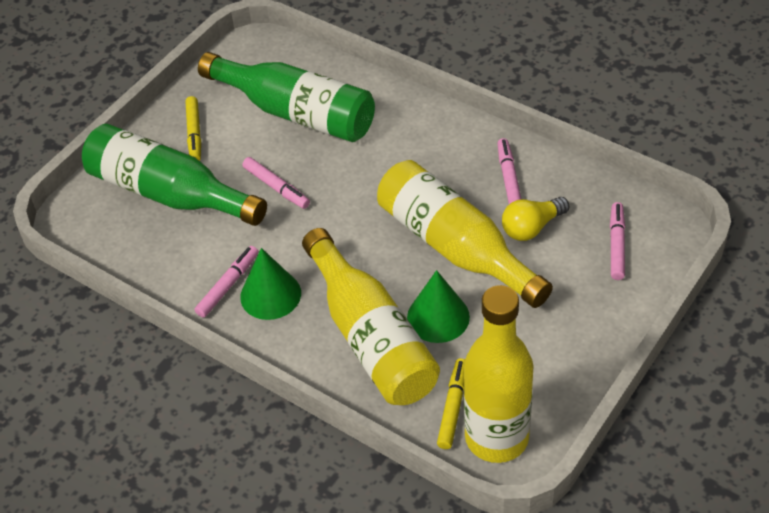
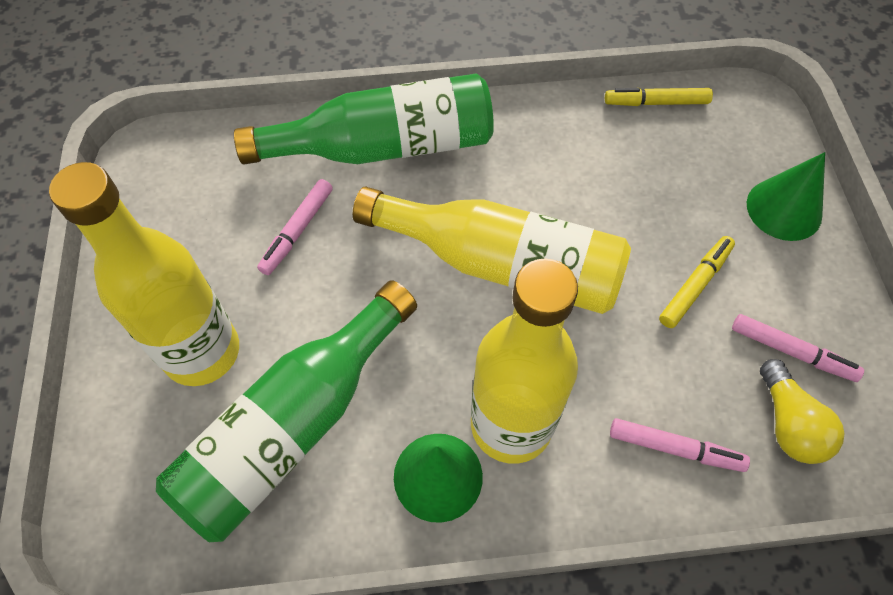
pink marker: [195,246,258,318] [242,157,310,209] [497,138,521,204] [610,202,625,280] = 4 -> [257,179,333,275] [610,418,750,472] [732,314,864,382] = 3

